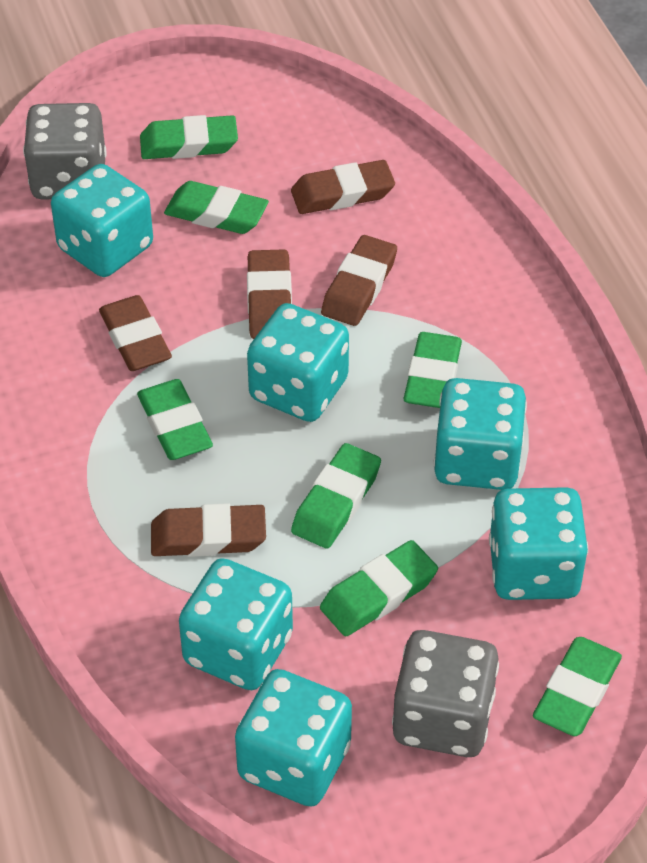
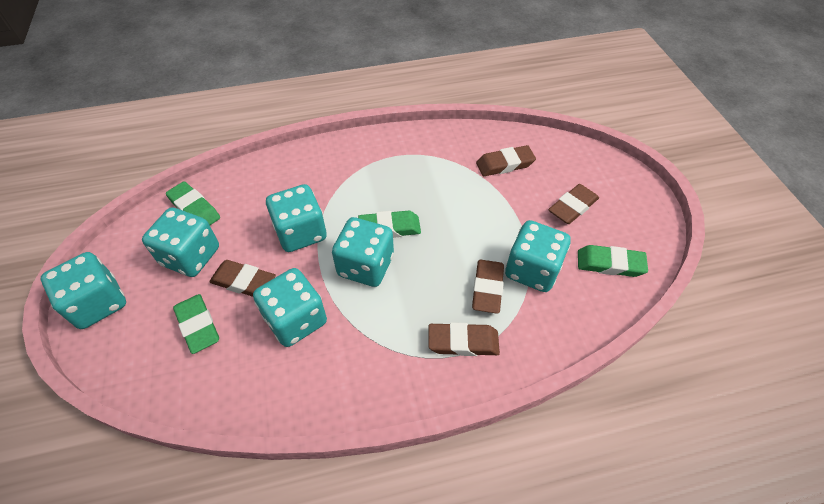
green eraser: [137,379,213,460] [140,115,238,159] [164,181,269,234] [291,443,381,549] [320,540,438,637] [403,332,462,408] [533,637,622,736] = 7 -> [166,181,220,225] [173,294,219,354] [358,211,421,238] [578,245,648,277] = 4
grey dice: [23,103,106,200] [392,630,499,757] = 2 -> none = 0

